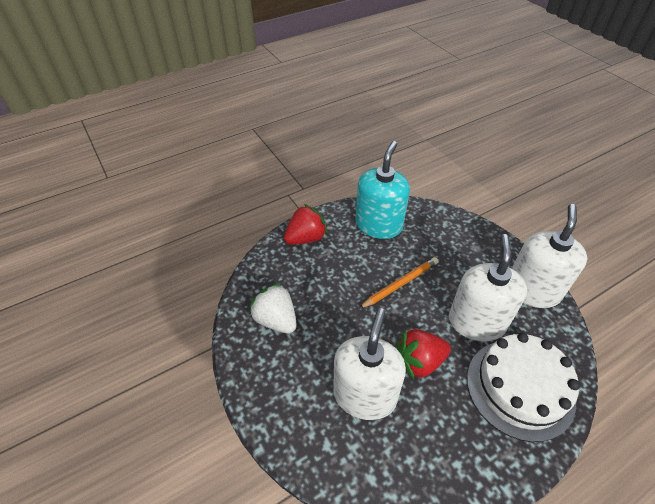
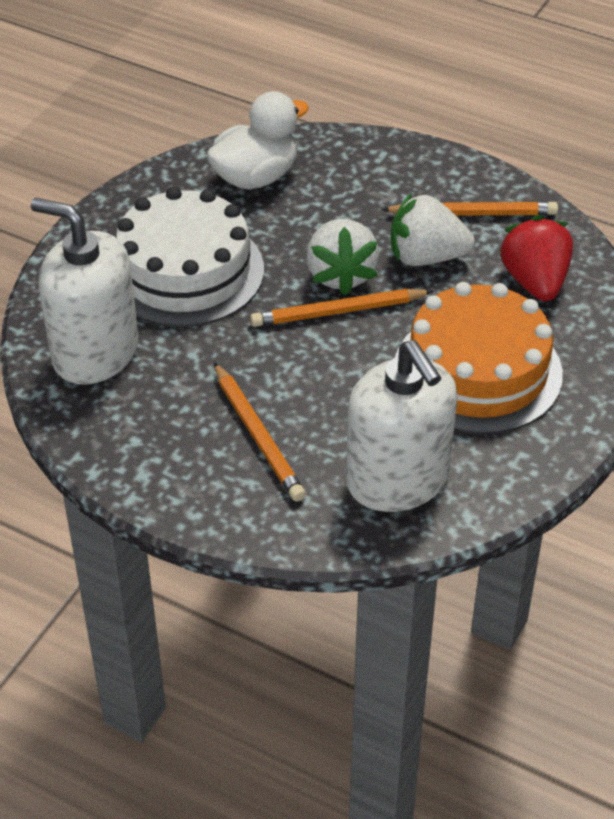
orange cake: none = 0 -> [395,282,563,434] = 1
orange pencil: [359,257,438,309] = 1 -> [214,362,306,502] [250,289,434,327] [381,202,558,216] = 3
red strawberry: [284,204,328,245] [396,329,451,379] = 2 -> [499,215,573,301] = 1
turquoise soap dispenser: [355,141,410,239] = 1 -> none = 0
white duck: none = 0 -> [206,91,309,189] = 1
white soap dispenser: [333,308,406,420] [449,234,527,342] [512,204,587,308] = 3 -> [31,198,138,385] [346,340,458,512] = 2
white strawberry: [249,283,297,333] = 1 -> [306,219,380,295] [391,193,475,266] = 2

